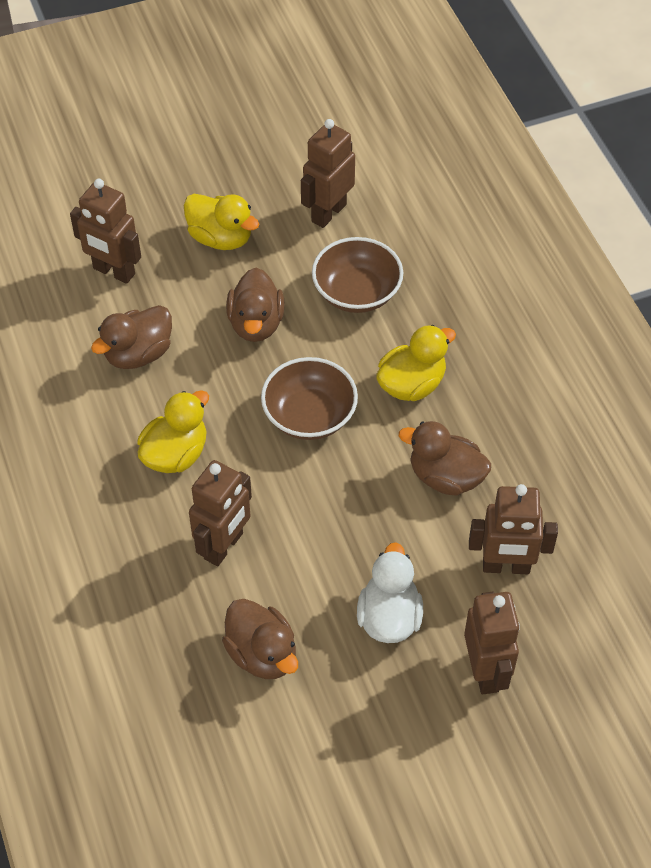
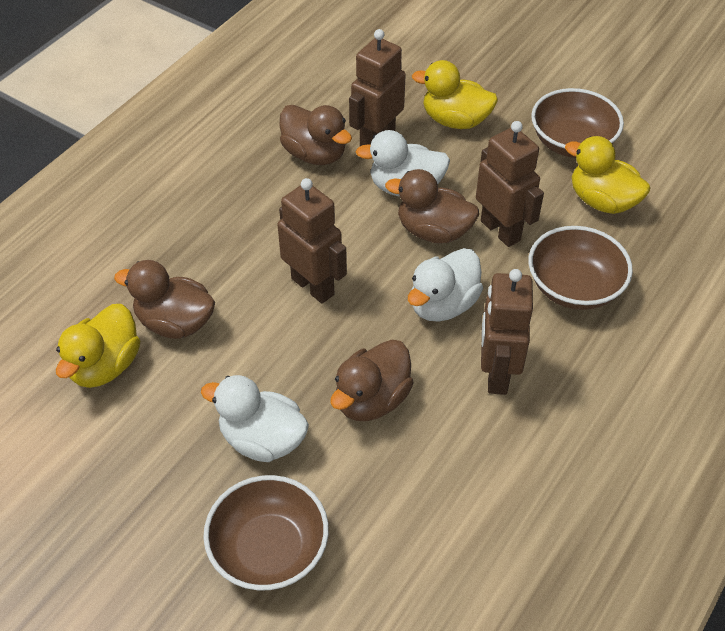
brown bowl: [261,357,358,440] [312,237,403,313] = 2 -> [203,475,329,591] [528,226,633,310] [531,88,624,158] = 3
brown robot: [70,179,141,284] [189,460,252,566] [301,119,355,228] [464,592,520,694] [469,484,558,574] = 5 -> [277,178,347,303] [349,29,406,146] [476,121,544,247] [481,269,533,395] = 4
white duck: [357,542,423,643] = 1 -> [201,375,309,462] [356,130,450,197] [408,248,483,322] = 3

